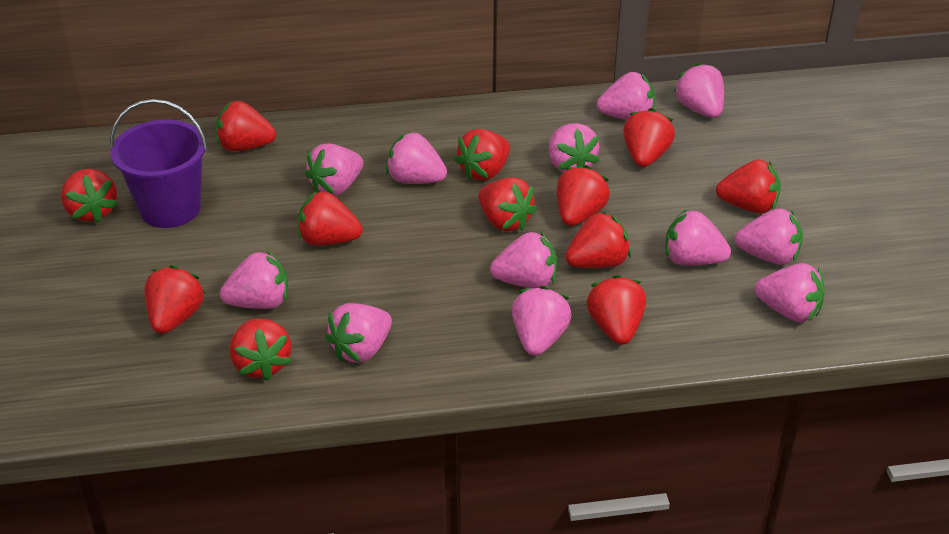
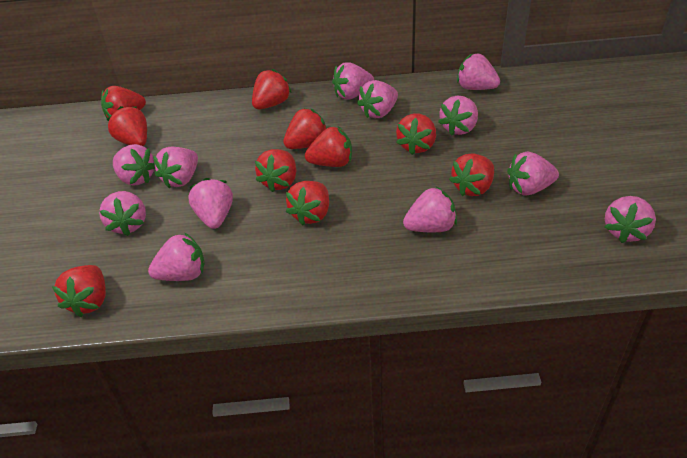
purple bucket: [110,99,208,228] = 1 -> none = 0
red strawberry: [61,169,118,223] [145,265,205,334] [216,101,276,151] [230,318,292,381] [298,190,363,246] [454,129,510,181] [478,177,537,231] [557,165,610,226] [565,211,631,268] [587,275,646,345] [623,108,675,167] [716,160,781,214] = 12 -> [52,265,106,317] [101,86,146,118] [106,106,147,146] [252,69,292,109] [255,149,296,192] [283,108,327,149] [286,181,329,226] [305,127,352,167] [396,114,436,155] [449,153,494,196] = 10

